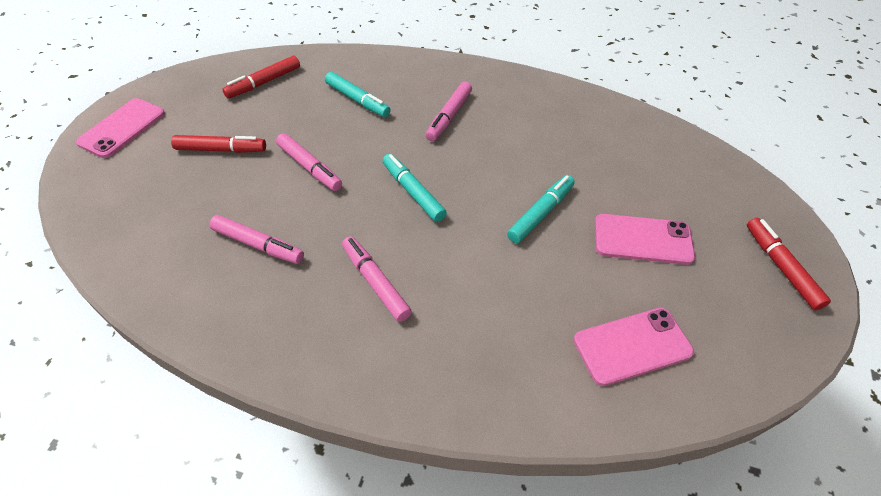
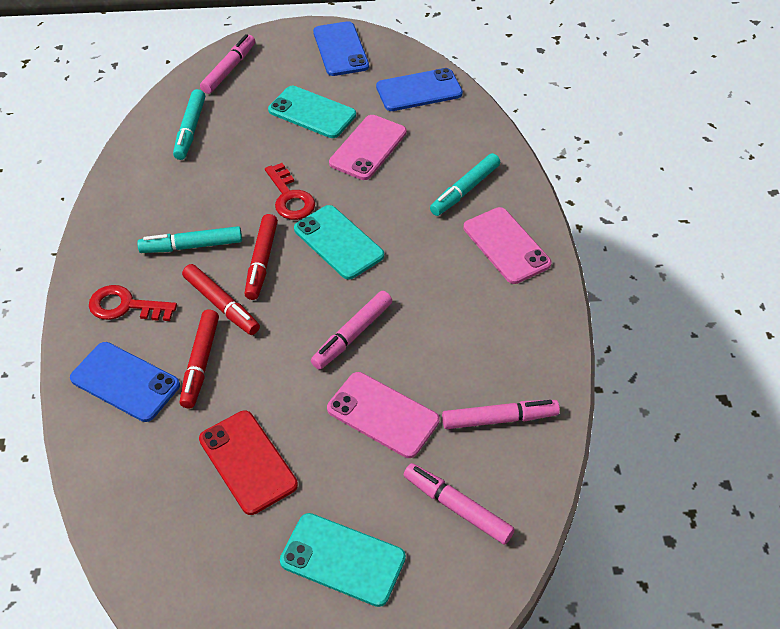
blue phone: none = 0 -> [70,342,180,422] [313,21,369,76] [376,68,463,111] = 3
red key: none = 0 -> [89,285,177,321] [265,163,315,220] = 2
red phone: none = 0 -> [199,411,298,515] = 1
turquoise phone: none = 0 -> [268,86,356,138] [280,513,406,607] [294,205,384,280] = 3

